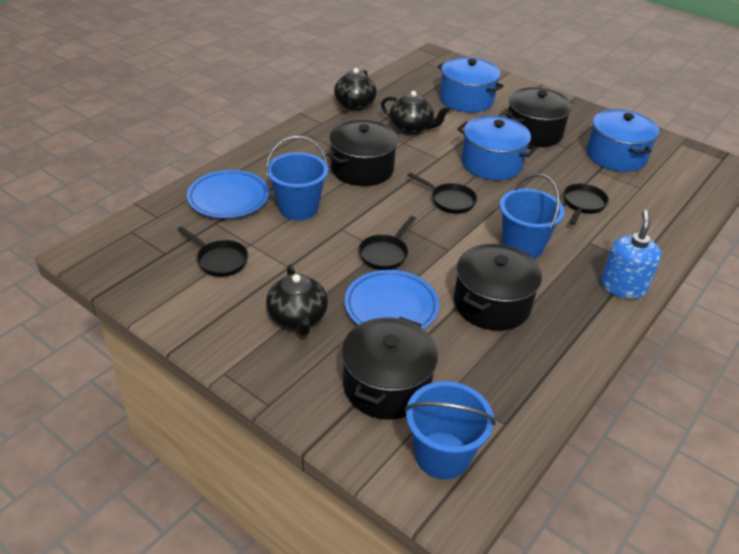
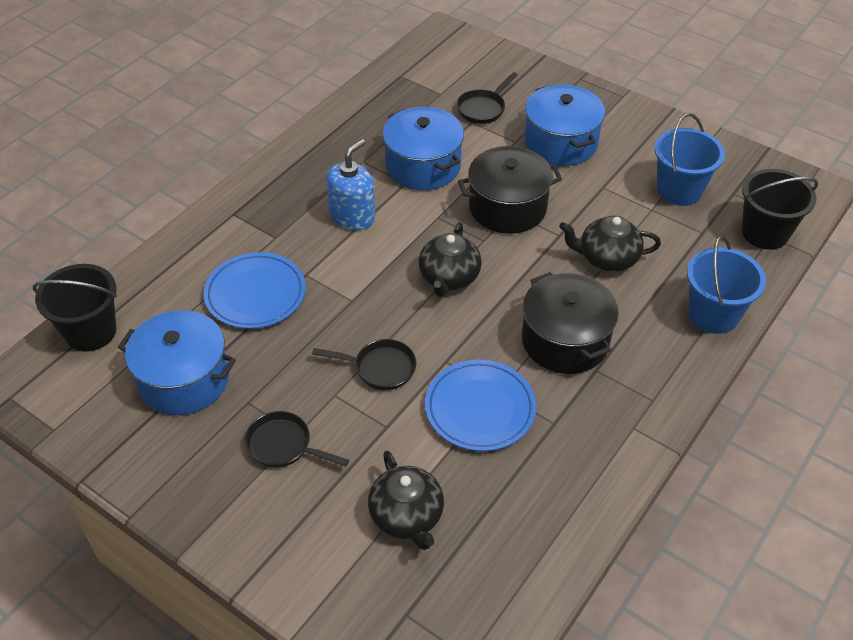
black bucket: none = 0 -> [33,264,117,352] [742,169,818,250] = 2
black pan: [177,226,248,277] [358,216,416,270] [407,173,477,214] [563,184,609,225] = 4 -> [245,411,349,468] [312,339,416,390] [457,72,518,124] = 3
black pot: [328,120,398,186] [342,317,438,420] [454,244,542,331] [506,88,572,147] = 4 -> [458,146,562,234] [522,272,619,374] = 2
blue bucket: [266,136,328,220] [404,381,495,479] [499,174,565,259] = 3 -> [654,113,725,206] [687,235,766,334] = 2

